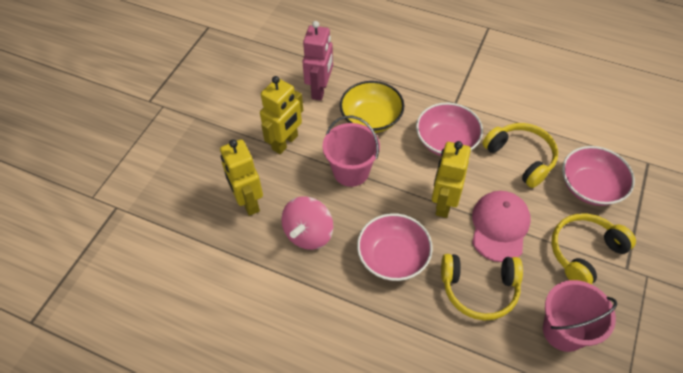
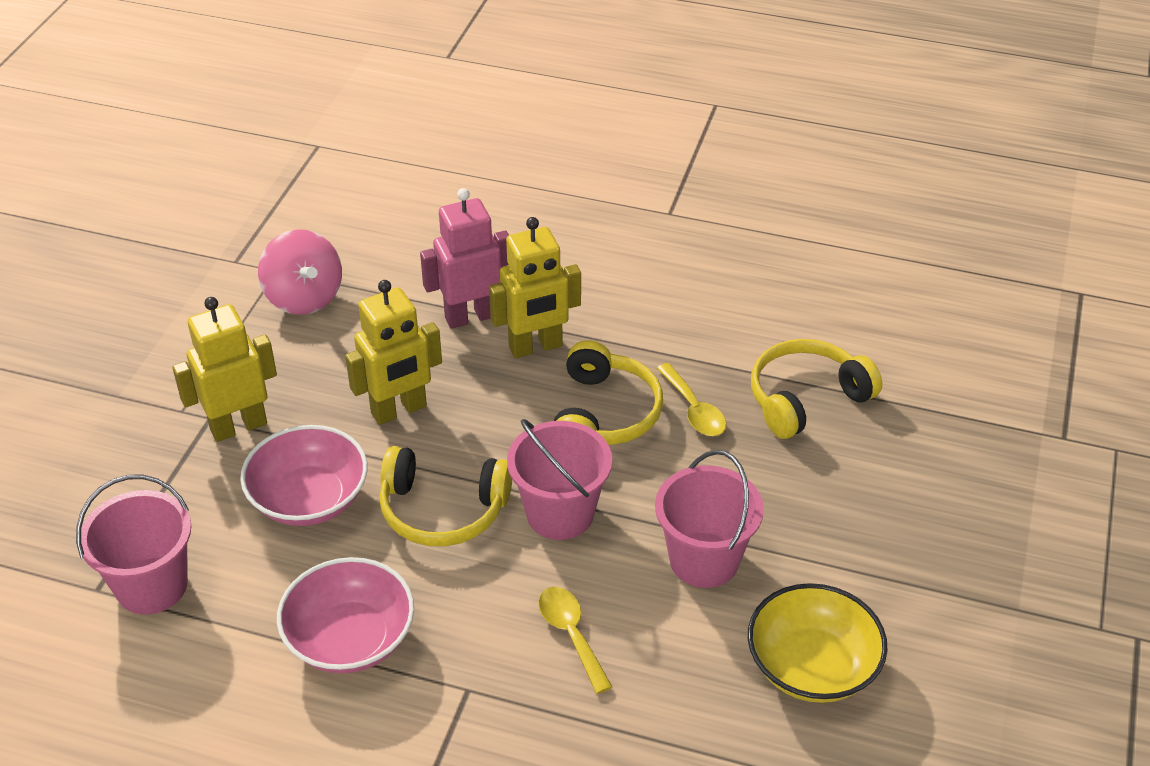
pink bowl: [357,213,433,281] [416,103,483,156] [562,146,635,206] = 3 -> [240,425,367,526] [277,557,414,673] = 2
pink bucket: [323,116,380,187] [543,280,617,352] = 2 -> [76,475,191,615] [507,419,612,540] [655,450,764,588] = 3
pink cap: [472,191,531,262] = 1 -> none = 0
yellow spoon: none = 0 -> [539,587,612,694] [656,363,726,436] = 2

